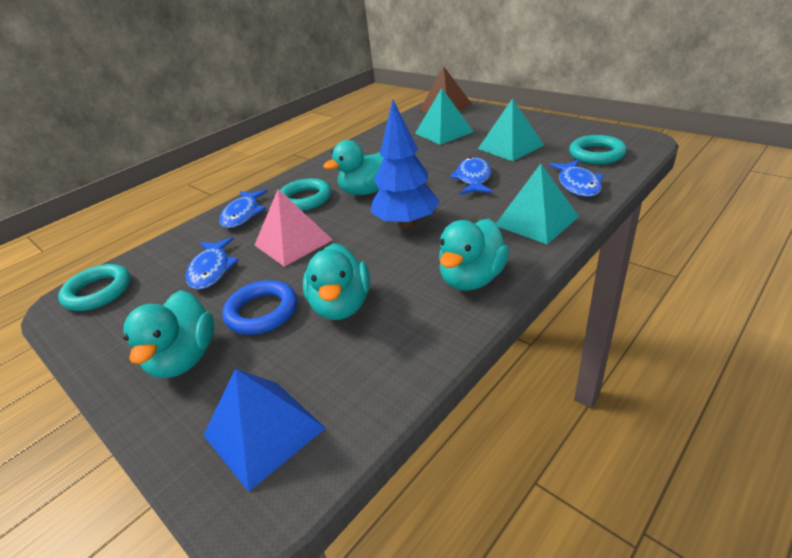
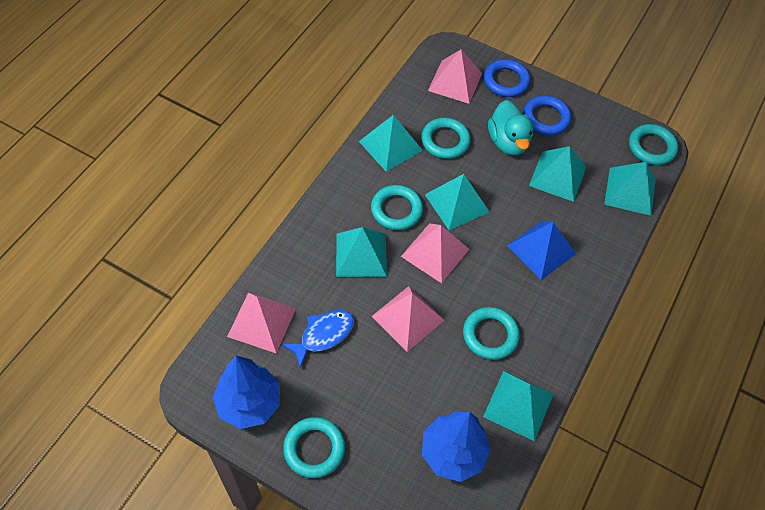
blue fish: [186,237,239,290] [219,190,267,228] [450,157,493,195] [549,160,603,197] = 4 -> [282,310,354,368] = 1
blue ring: [222,280,297,335] = 1 -> [484,59,530,97] [523,95,571,135] = 2
blue tree: [371,99,440,228] = 1 -> [212,356,280,429] [422,411,491,482] = 2
brown pyramid: [419,66,472,112] = 1 -> none = 0
pink pyramid: [255,189,333,267] = 1 -> [227,293,296,354] [372,286,445,352] [401,223,469,283] [428,49,482,104] = 4
turquoise duck: [123,290,215,378] [303,243,370,320] [323,140,384,195] [439,219,510,291] = 4 -> [488,100,533,156] = 1
turquoise pyramid: [415,88,474,145] [478,99,544,161] [496,164,579,244] = 3 -> [336,227,387,277] [359,115,423,172] [425,174,490,230] [483,371,553,441] [529,146,586,202] [604,162,656,216] = 6
turquoise ring: [58,264,131,311] [280,178,331,211] [569,135,627,164] = 3 -> [283,417,345,478] [371,185,423,230] [421,117,471,159] [463,307,520,360] [629,124,678,165] = 5

